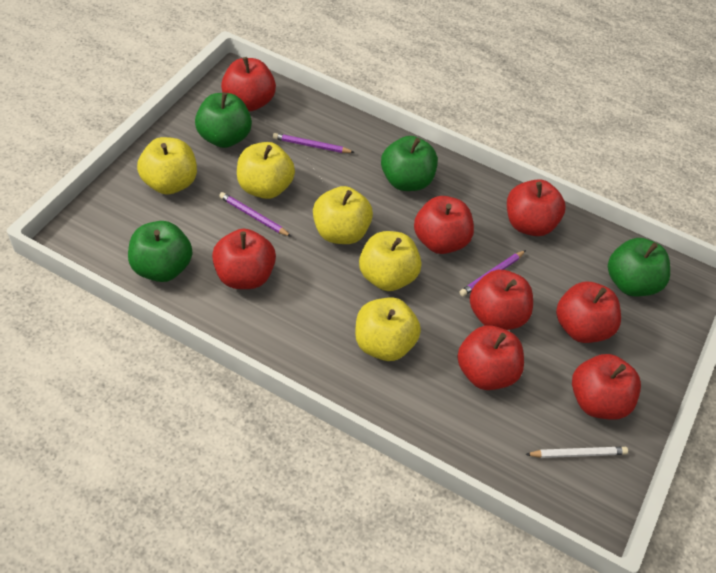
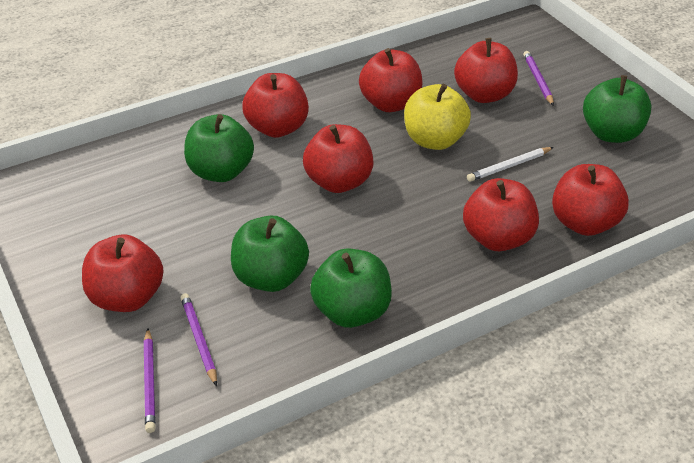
red apple: [212,229,276,289] [221,57,276,111] [414,196,474,254] [457,325,524,390] [470,270,533,330] [507,179,566,236] [556,282,621,343] [572,354,641,420] = 8 -> [82,234,164,312] [242,73,309,138] [303,124,374,193] [359,48,423,112] [454,38,518,103] [463,178,539,251] [552,164,629,236] = 7
yellow apple: [137,137,197,195] [237,142,295,199] [313,186,373,244] [355,297,421,361] [359,231,421,291] = 5 -> [404,84,471,150] = 1

